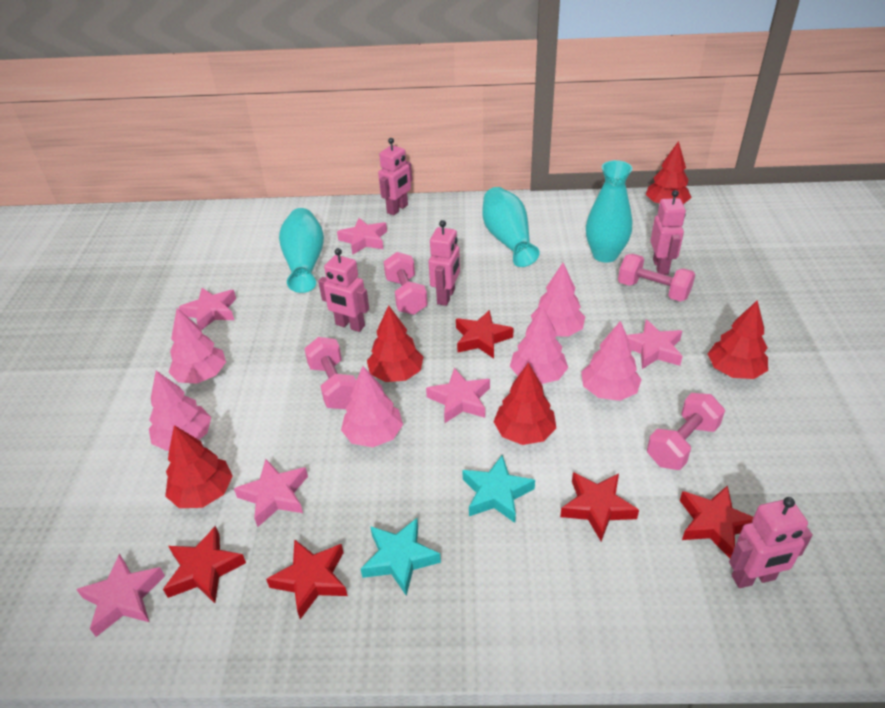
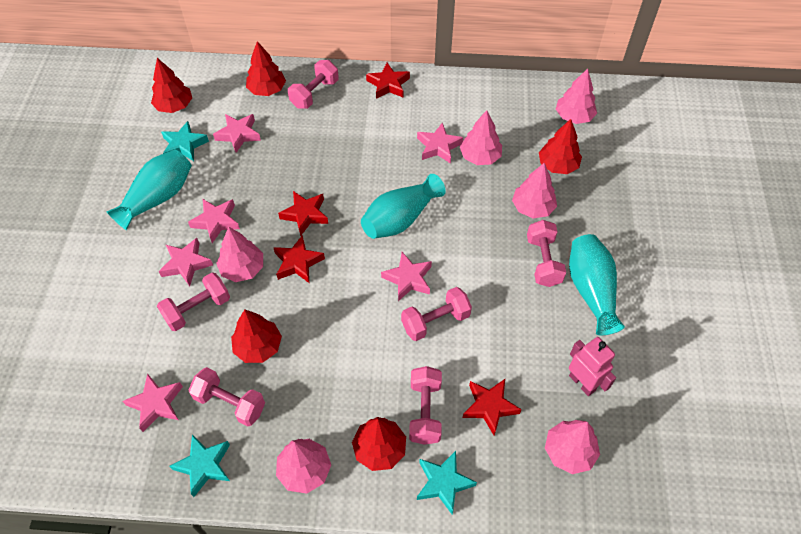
pink dumbbell: [304,337,356,409] [383,252,428,315] [618,254,695,302] [647,393,725,470] = 4 -> [157,273,230,331] [189,367,265,427] [288,60,339,109] [401,287,472,341] [409,366,442,445] [527,220,566,287] = 6
pink robot: [318,248,369,332] [378,138,412,215] [429,220,460,306] [650,190,686,275] [729,497,813,588] = 5 -> [569,337,616,396] = 1
red star: [163,526,246,603] [266,539,348,619] [456,310,514,359] [560,472,639,541] [680,485,753,558] = 5 -> [273,235,325,283] [278,191,328,236] [366,63,410,99] [463,379,522,435] = 4
turquoise star: [361,518,441,596] [462,455,535,523] = 2 -> [161,121,209,161] [169,434,230,497] [417,451,477,514] = 3

